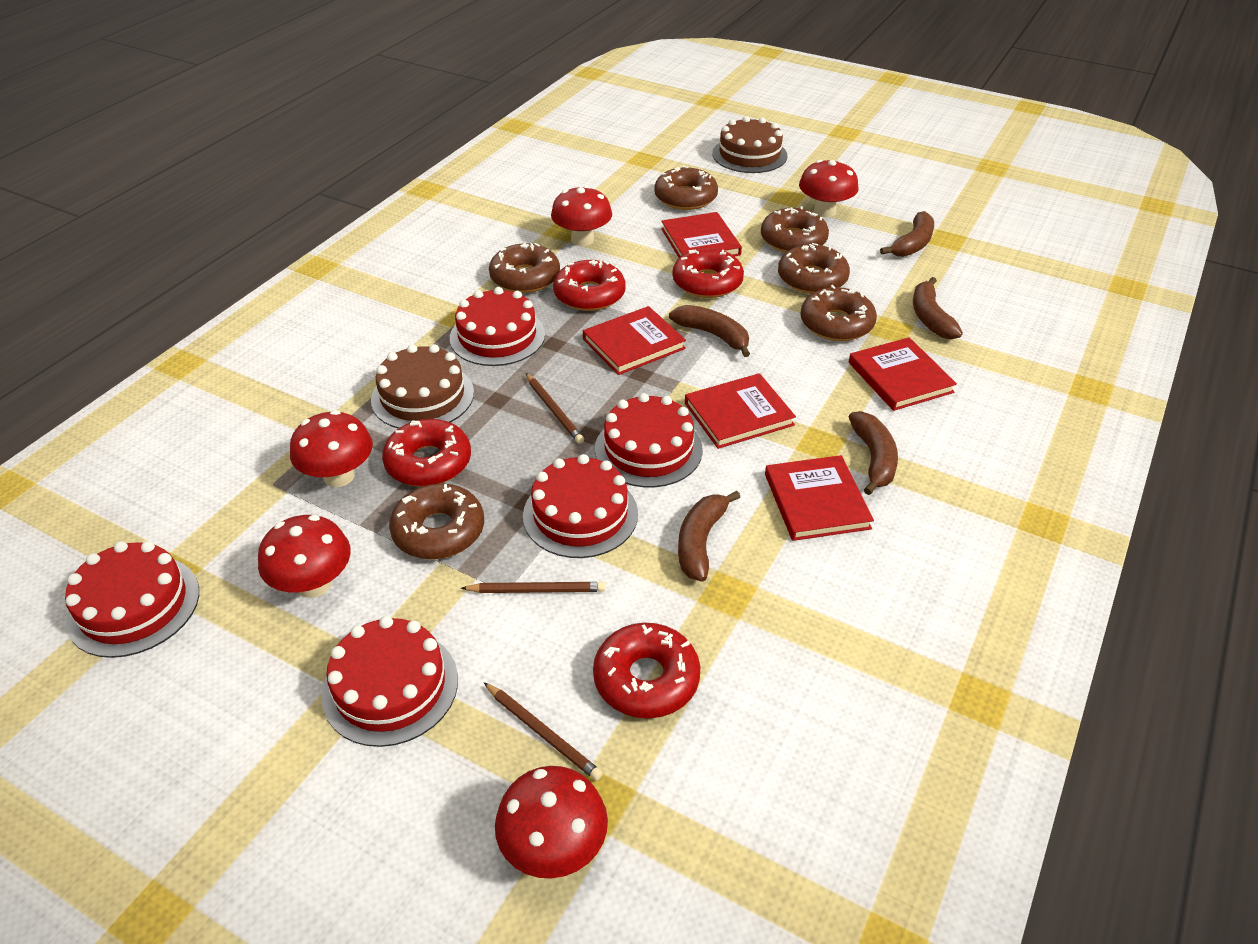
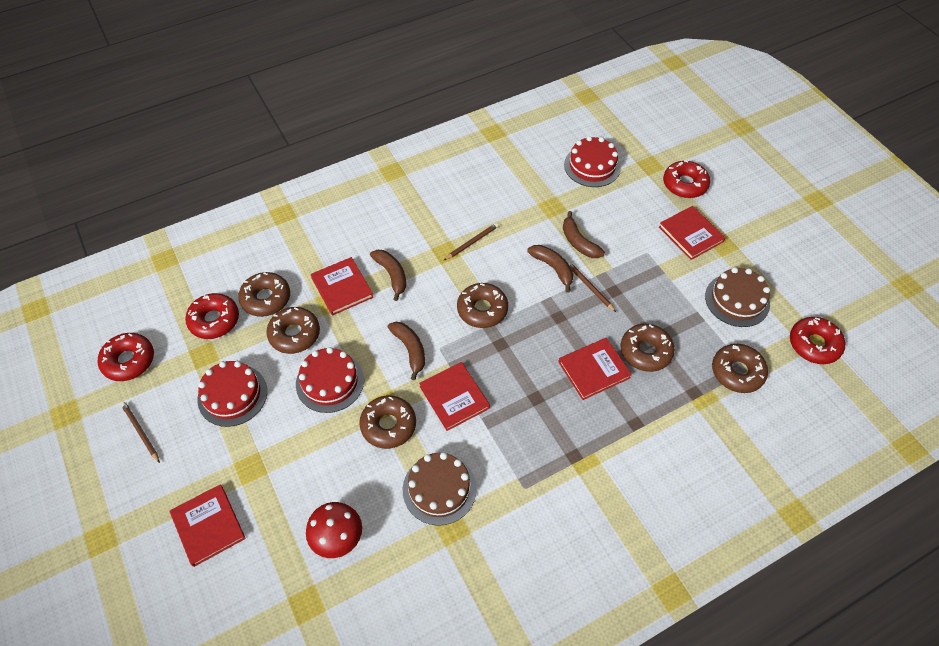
brown banana: [669,305,750,357] [678,491,740,582] [849,411,898,495] [880,211,934,257] [913,277,963,339] = 5 -> [370,250,406,301] [388,322,425,380] [527,245,573,293] [563,211,605,258] = 4
red cake: [65,541,199,658] [321,616,458,747] [450,287,545,366] [523,454,638,558] [595,393,703,487] = 5 -> [197,361,267,427] [296,347,364,413] [564,136,621,187] = 3
red mushroom: [258,515,351,598] [290,410,373,487] [495,766,608,879] [551,186,612,246] [799,160,859,217] = 5 -> [306,502,362,558] = 1

